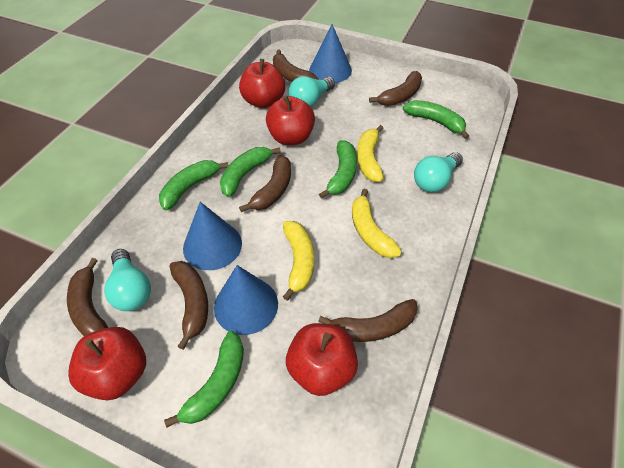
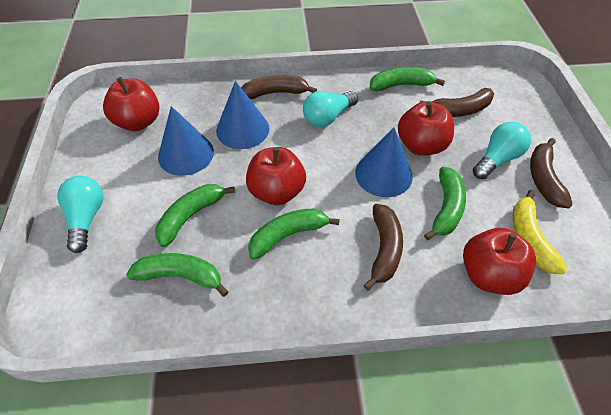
brown banana: [67,258,108,336] [170,261,208,350] [239,155,291,212] [273,49,318,82] [318,299,418,342] [369,71,422,106] = 6 -> [241,75,317,99] [363,204,403,291] [420,88,494,117] [530,138,573,208] = 4
yellow banana: [283,221,314,301] [352,189,402,258] [357,125,384,182] = 3 -> [513,190,567,274] = 1

